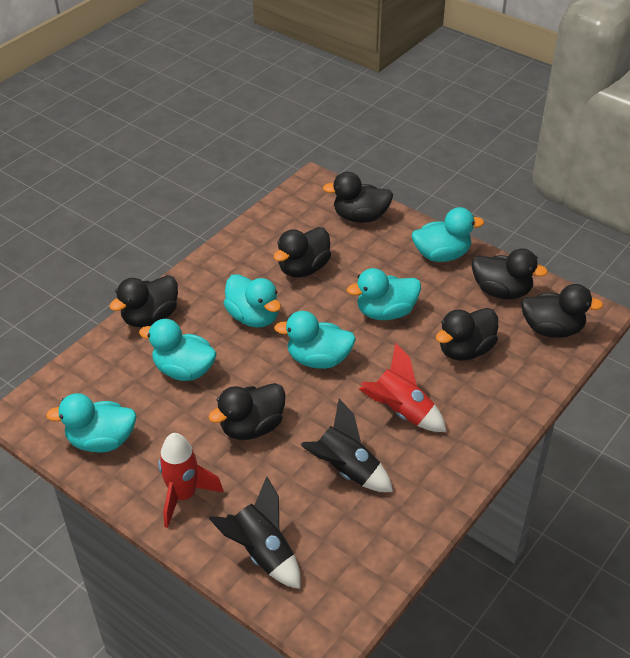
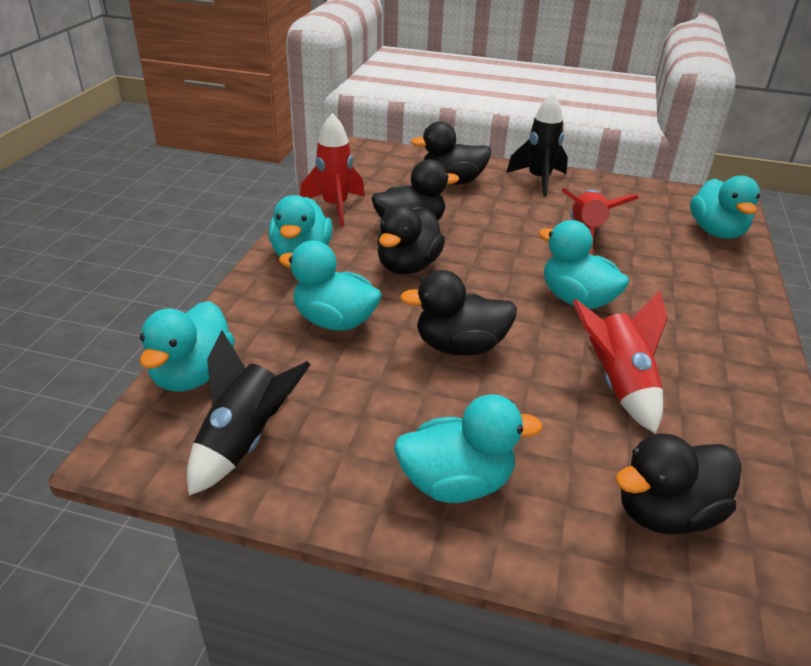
black duck: [109,275,178,327] [209,383,286,440] [274,227,331,277] [323,172,393,223] [436,308,498,361] [472,248,548,299] [521,284,603,338] = 7 -> [371,159,459,221] [377,205,445,274] [400,270,517,356] [411,121,491,185] [615,434,742,534] = 5
red rocket: [158,433,223,528] [359,343,447,432] = 2 -> [300,113,365,226] [561,188,639,255] [572,291,667,434] = 3

